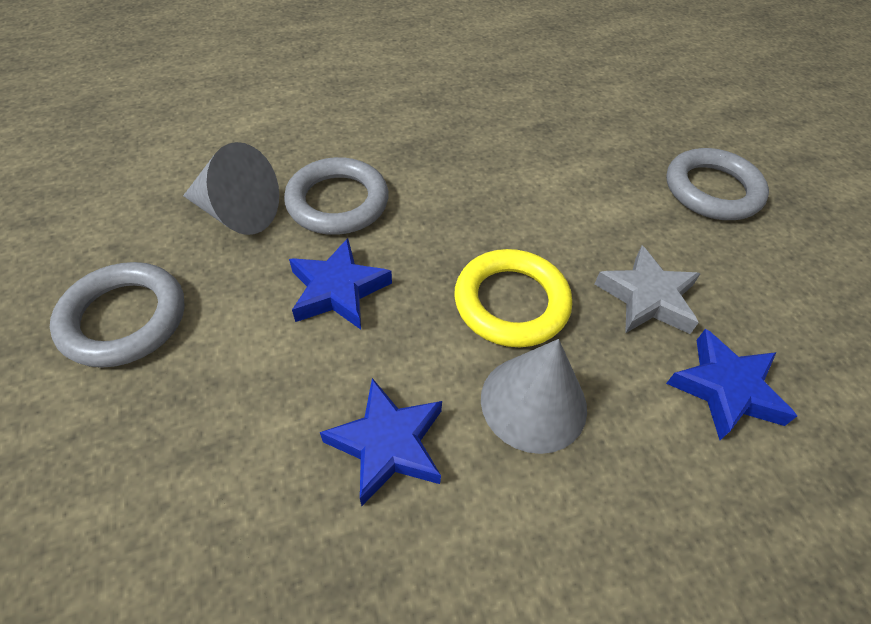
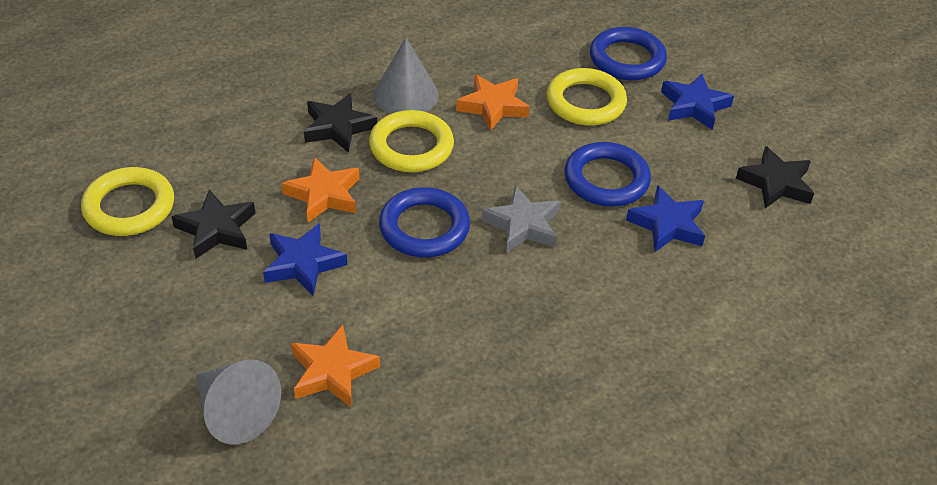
black star: none = 0 -> [172,190,255,259] [304,93,377,153] [736,146,814,208] = 3
blue ring: none = 0 -> [379,187,470,257] [564,142,651,207] [590,27,667,80] = 3
grey ring: [50,262,185,368] [284,157,389,235] [666,148,769,220] = 3 -> none = 0
orange star: none = 0 -> [282,157,359,223] [291,325,380,407] [456,75,530,131] = 3
yellow ring: [454,249,572,347] = 1 -> [81,167,174,236] [369,110,454,172] [547,68,627,126] = 3

